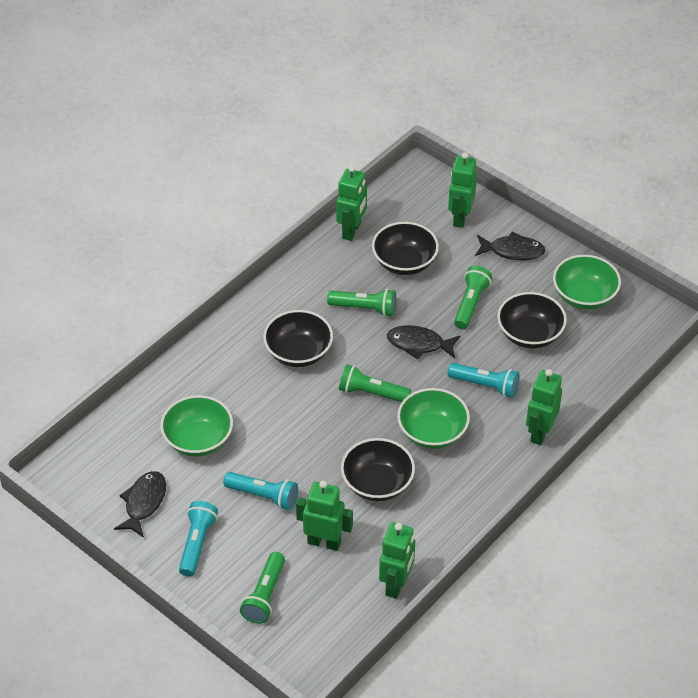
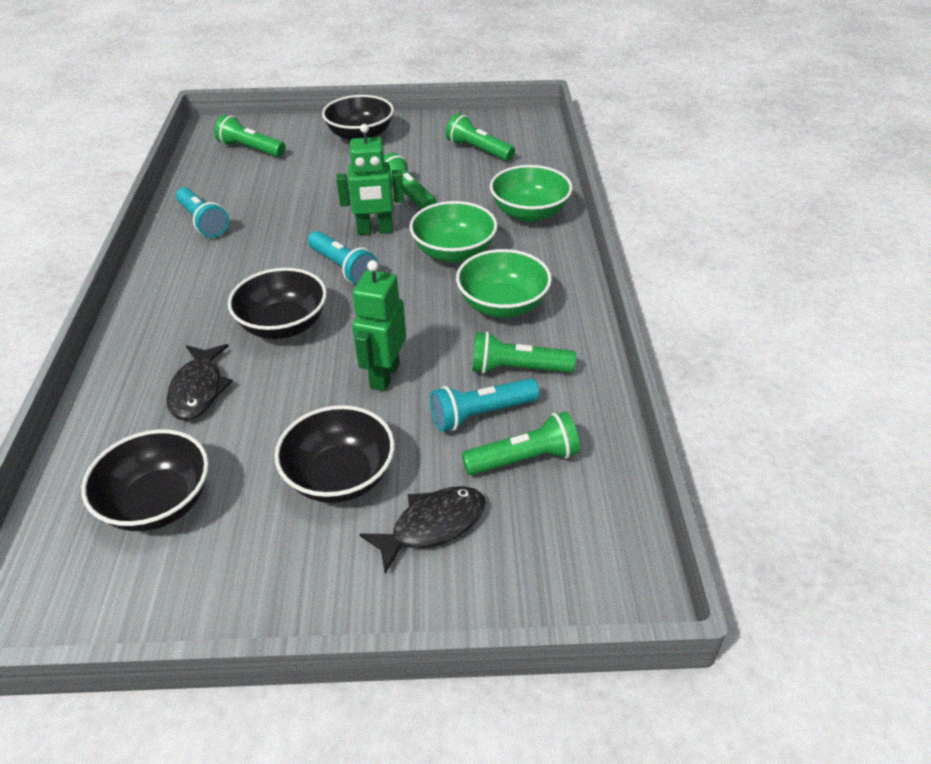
black fish: [114,471,166,538] [387,325,460,359] [475,231,545,260] = 3 -> [167,344,233,421] [359,486,486,574] = 2
green flashlight: [240,552,285,624] [327,289,396,317] [339,364,411,402] [454,266,492,329] = 4 -> [214,115,286,157] [384,153,437,209] [446,113,515,161] [462,411,580,475] [472,331,576,374] = 5
green robot: [296,481,353,551] [336,165,367,241] [379,522,415,599] [448,152,477,228] [526,369,562,445] = 5 -> [336,124,404,235] [352,260,406,391] = 2

